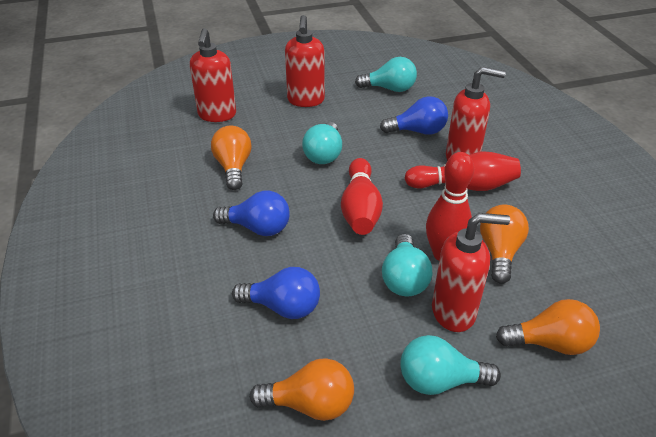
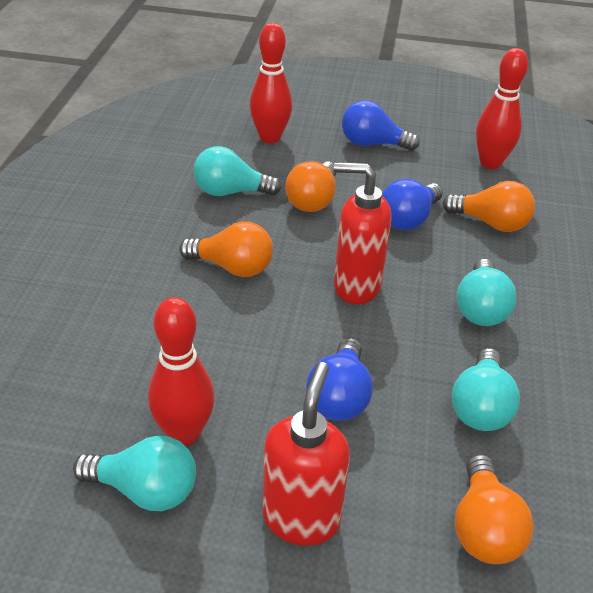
red soap dispenser: [190,28,236,122] [285,15,325,107] [432,213,510,332] [446,67,506,161] = 4 -> [263,362,350,546] [334,162,392,304] = 2

